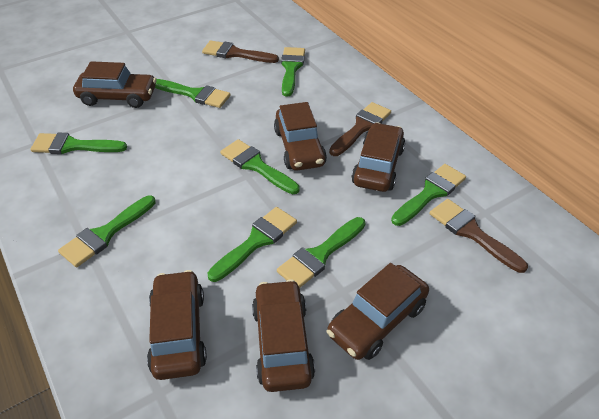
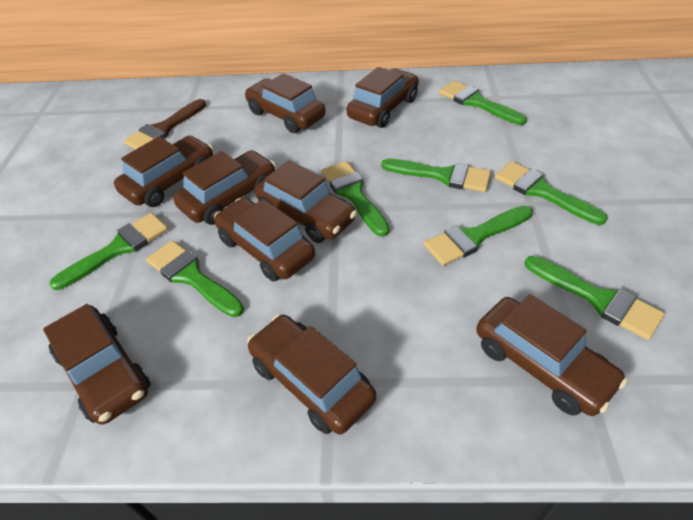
brown brush: [202,40,279,63] [329,102,391,156] [430,199,528,273] = 3 -> [124,99,206,150] = 1
brown car: [73,61,157,108] [147,270,207,380] [252,279,315,392] [274,102,327,171] [327,263,429,360] [351,122,405,192] = 6 -> [43,304,150,425] [114,136,213,207] [173,150,276,225] [214,198,315,282] [244,73,326,133] [247,314,376,435] [255,160,357,243] [346,67,419,128] [476,294,627,416] = 9

